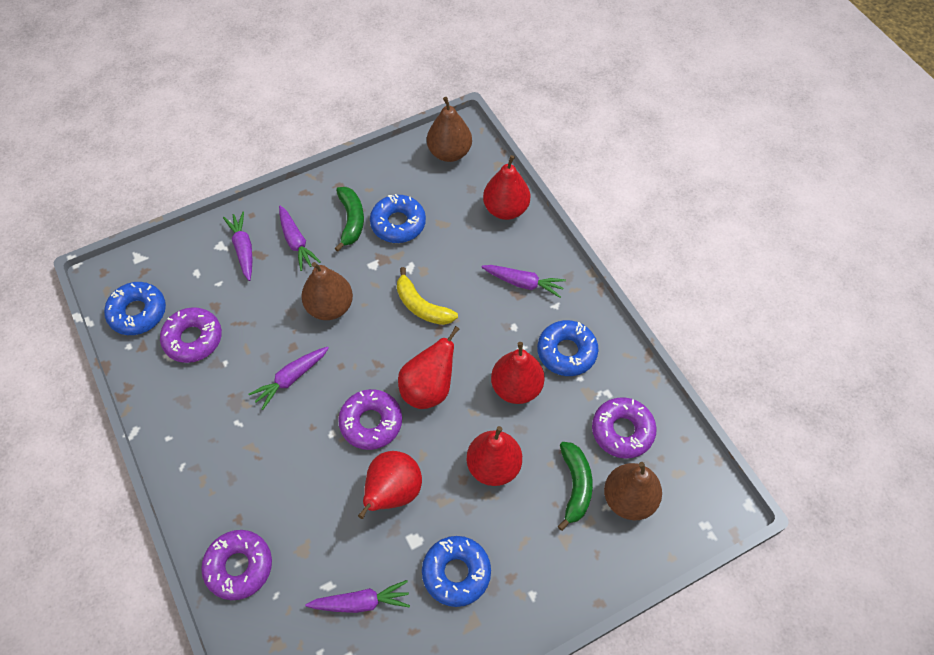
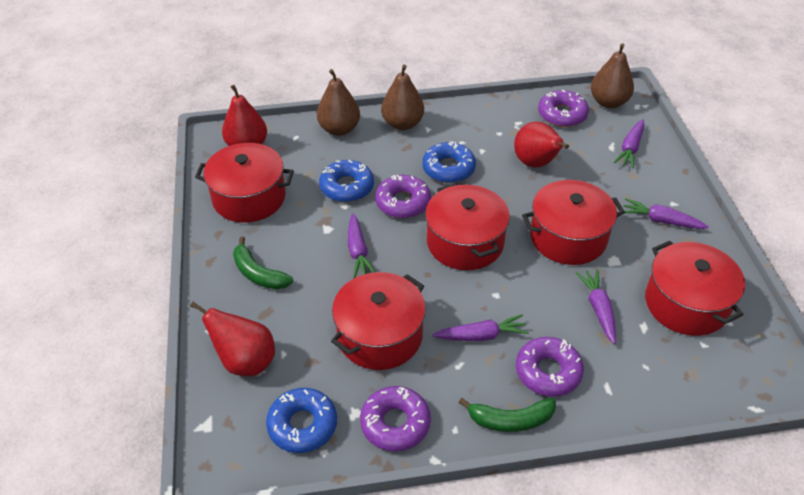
blue donut: [104,282,166,335] [370,194,426,243] [422,536,491,607] [537,320,598,376] = 4 -> [266,388,337,453] [319,160,374,202] [422,141,476,183] = 3
red pear: [358,451,422,519] [398,326,459,409] [466,426,522,486] [483,155,530,220] [491,342,545,404] = 5 -> [190,302,275,376] [222,85,267,146] [514,122,569,167] = 3
red pot: none = 0 -> [195,143,294,223] [331,272,425,370] [425,183,510,270] [522,180,625,265] [645,241,745,336] = 5
yellow banana: [397,267,458,325] = 1 -> none = 0

